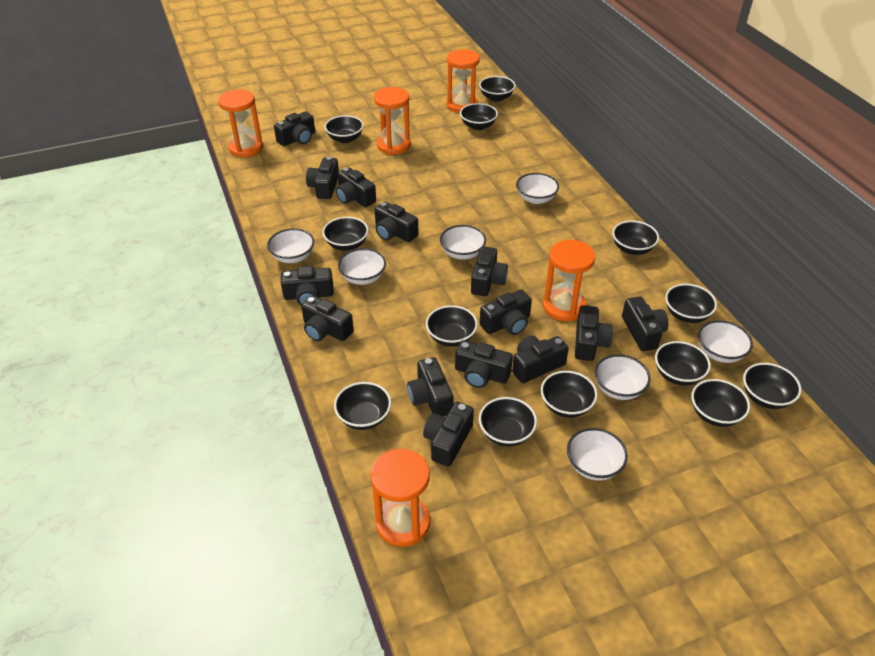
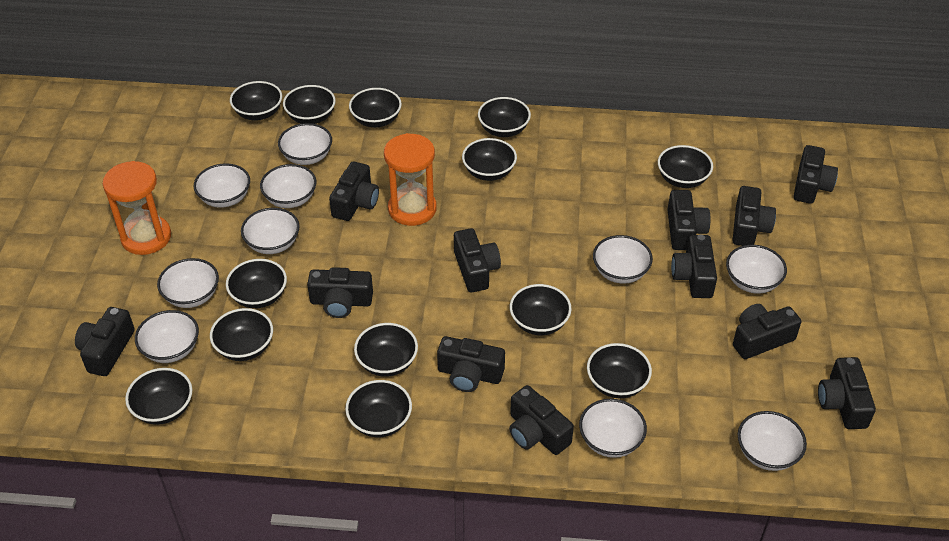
black camera: [274,111,315,146] [281,266,334,305] [301,295,354,341] [306,157,339,199] [336,167,376,207] [375,201,418,242] [407,357,454,416] [423,402,474,467] [455,340,513,388] [471,246,508,296] [480,289,532,335] [512,335,569,383] [575,305,613,361] [622,297,669,351] = 14 -> [75,307,135,376] [307,267,373,318] [329,161,379,221] [437,336,505,392] [454,228,501,292] [509,385,574,455] [667,190,710,250] [671,234,717,298] [732,186,776,246] [733,304,801,359] [793,145,838,204] [818,357,876,429] = 12
orange hourglass: [218,89,263,157] [371,449,430,547] [374,87,411,155] [446,49,480,113] [543,240,595,321] = 5 -> [103,161,171,255] [384,133,437,226] = 2
white bowl: [267,228,314,263] [338,248,386,285] [440,225,486,260] [516,173,559,204] [567,428,628,481] [594,354,650,400] [698,320,753,363] = 7 -> [135,310,199,363] [157,258,219,308] [194,163,250,208] [241,208,300,254] [260,164,316,208] [278,123,332,165] [579,399,647,458] [593,235,653,284] [726,245,787,294] [738,411,807,471] = 10

